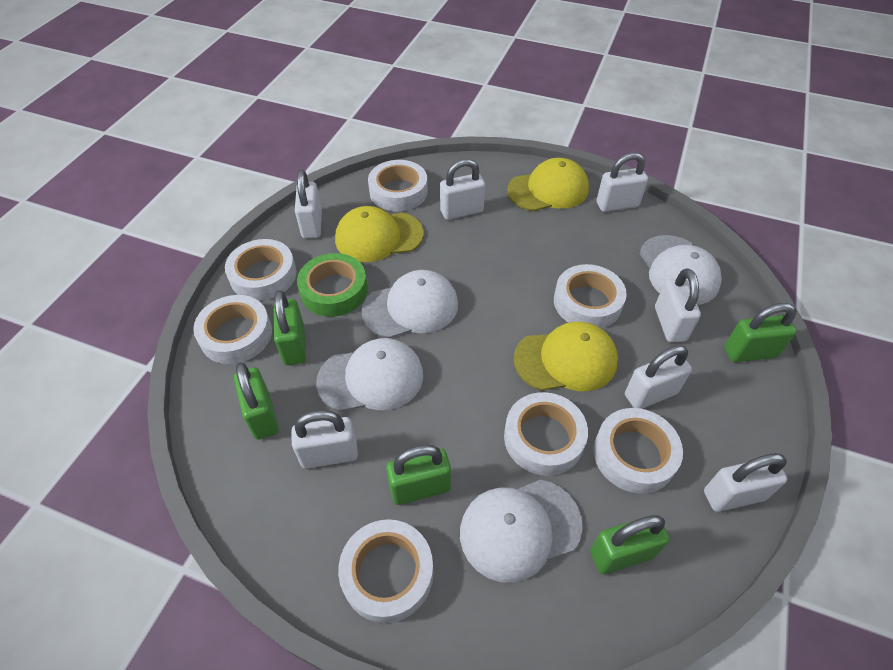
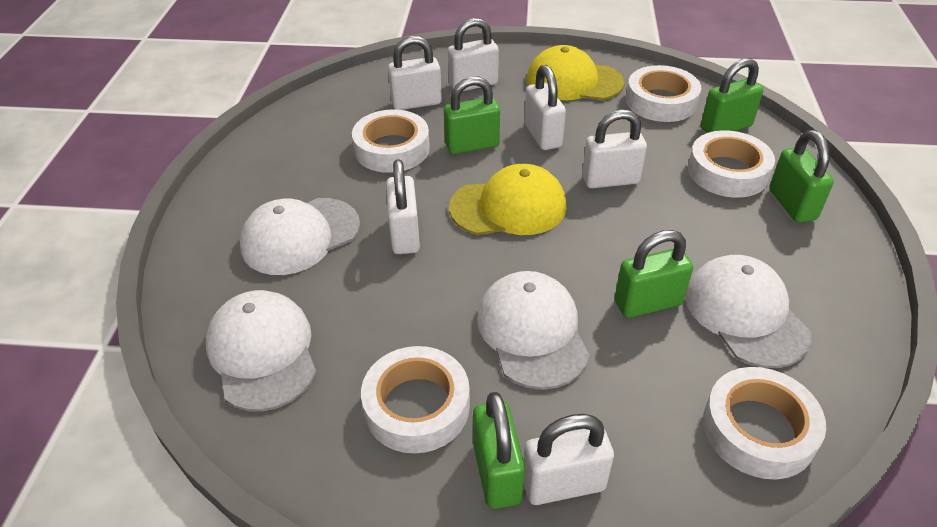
green tape: [297,253,368,317] = 1 -> none = 0
white padlock: [291,410,358,469] [295,170,322,239] [440,159,485,220] [597,152,648,212] [625,345,692,409] [655,268,701,342] [704,453,787,512] = 7 -> [386,159,420,254] [388,36,442,110] [448,18,499,91] [524,414,614,505] [525,65,566,150] [582,110,647,188] = 6
white tape: [193,295,272,364] [225,239,297,301] [338,519,433,623] [368,160,428,211] [504,392,588,476] [554,264,627,328] [594,408,683,494] = 7 -> [352,109,430,173] [361,346,470,454] [626,65,701,122] [688,130,775,198] [703,367,826,479] = 5
yellow cap: [335,206,424,262] [507,158,589,211] [514,322,618,391] = 3 -> [449,164,567,235] [527,45,624,100] = 2

